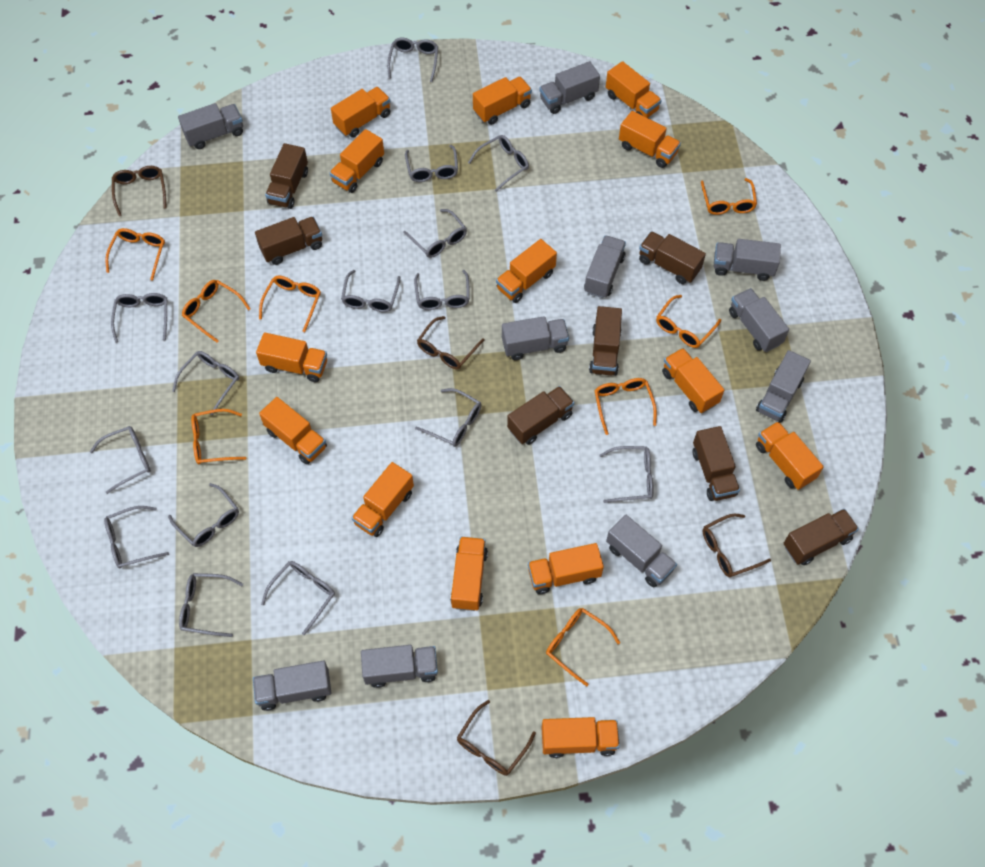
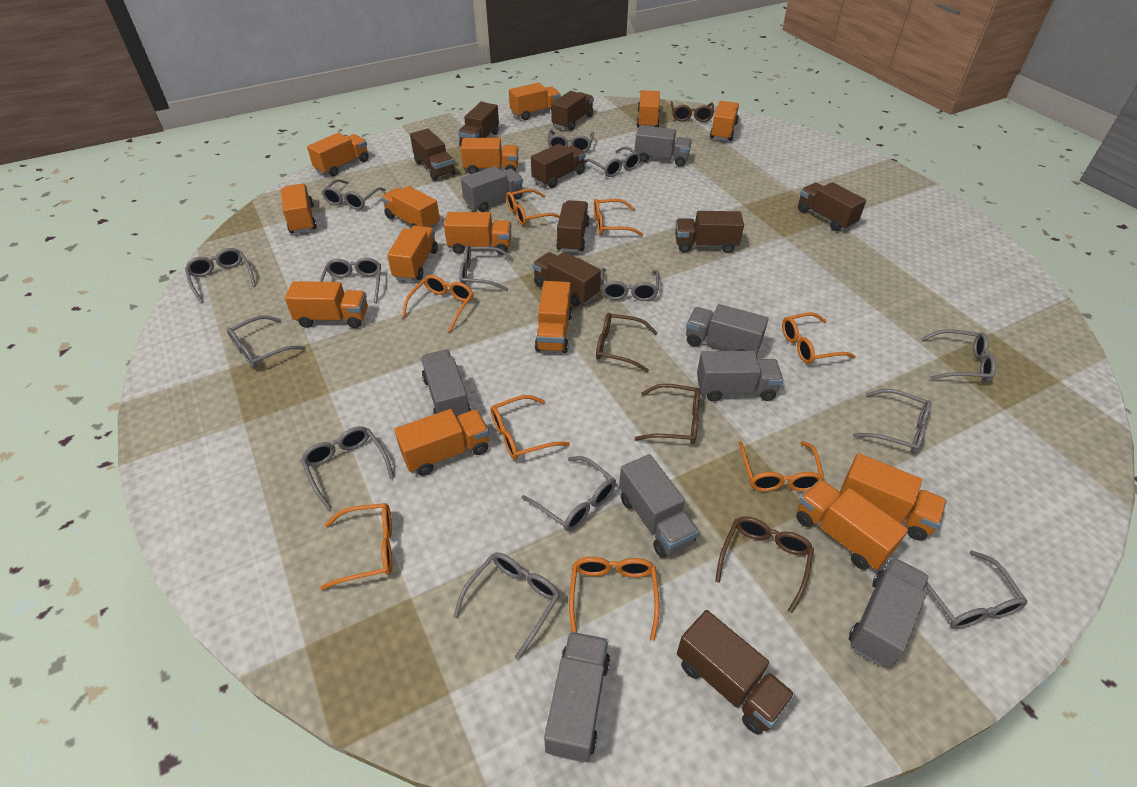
brown truck: [255,217,322,265] [265,143,308,209] [507,386,574,445] [589,306,622,376] [639,231,706,284] [693,426,740,501] [784,509,859,565] = 7 -> [410,129,455,181] [458,102,499,147] [531,143,586,188] [533,252,601,306] [551,91,594,131] [556,200,590,252] [675,211,744,253] [677,610,795,735] [798,182,866,231] = 9
grey glasses: [90,426,151,494] [104,506,169,569] [111,293,167,343] [168,483,239,547] [172,351,239,415] [179,573,243,637] [261,561,335,635] [341,270,400,312] [387,37,438,82] [403,209,467,258] [405,145,458,182] [414,270,470,310] [415,388,481,447] [468,135,529,192] [600,446,654,503] = 15 -> [185,248,256,303] [227,316,306,369] [301,426,394,510] [320,257,381,303] [322,179,386,210] [453,553,560,660] [459,245,514,291] [522,456,616,531] [548,130,594,152] [584,146,641,177] [600,268,660,301] [853,389,932,453] [921,329,996,382] [925,551,1028,629] = 14
grey truck: [178,103,243,149] [253,660,331,711] [361,645,438,688] [502,316,569,360] [539,61,600,114] [584,235,626,298] [606,514,677,587] [714,239,781,281] [729,288,789,352] [756,350,811,422] = 10 -> [421,350,471,418] [461,166,523,212] [544,632,610,762] [619,454,699,558] [635,125,692,167] [686,304,769,355] [697,351,783,402] [849,557,929,667] = 8

